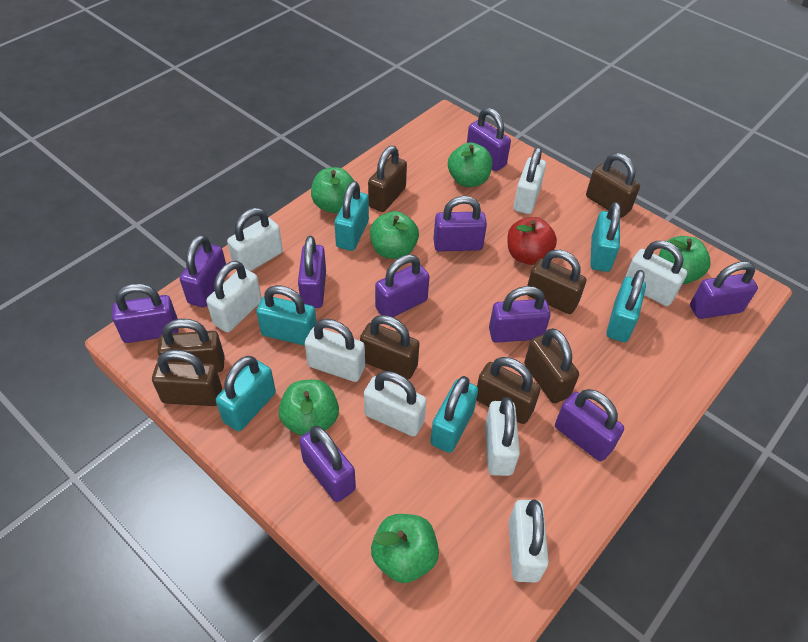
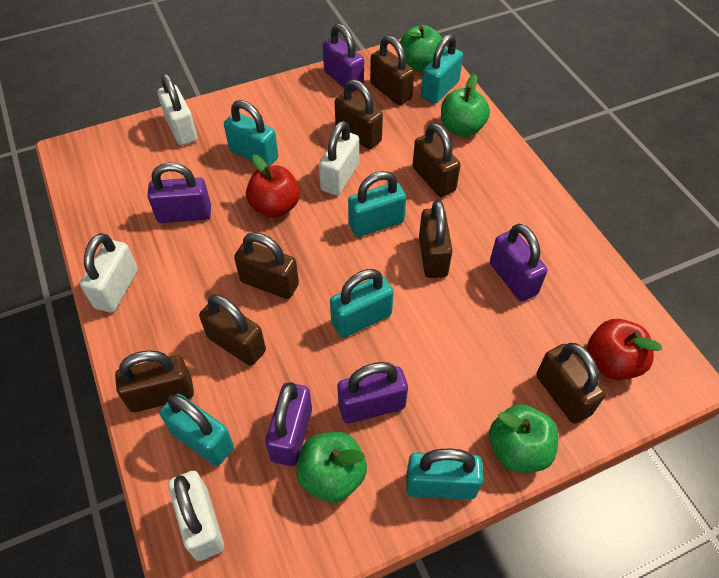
green apple: [279,380,339,436] [311,167,354,213] [370,211,419,259] [371,514,439,583] [448,142,492,187] [659,236,710,284] = 6 -> [297,432,367,503] [400,25,445,72] [441,74,490,137] [489,404,559,473] = 4
purple padlock: [112,283,179,343] [180,235,226,308] [298,236,326,308] [299,426,356,502] [375,255,430,317] [433,196,487,251] [467,108,511,171] [489,286,551,343] [555,389,624,461] [690,261,758,319] = 10 -> [147,162,211,223] [265,382,312,466] [323,23,364,92] [337,362,408,424] [490,224,547,301] = 5
red apple: [507,217,557,265] = 1 -> [246,155,300,218] [587,319,662,380] = 2
white padlock: [206,261,262,332] [227,208,283,271] [305,319,365,382] [364,371,427,436] [485,397,520,476] [509,500,549,582] [513,147,546,214] [624,241,687,306] = 8 -> [80,233,138,312] [157,73,197,146] [168,471,224,561] [319,121,359,195] = 4

